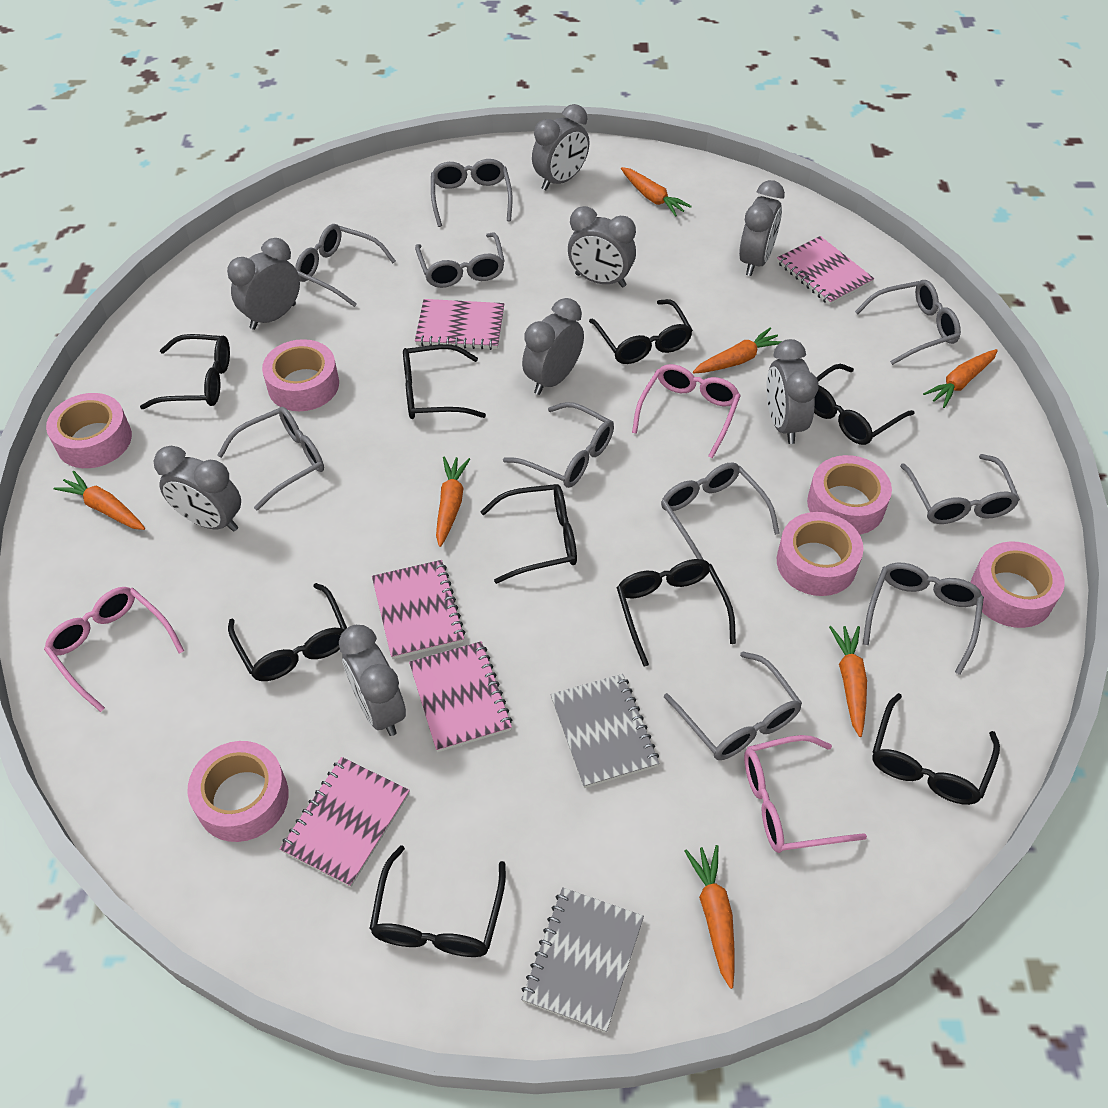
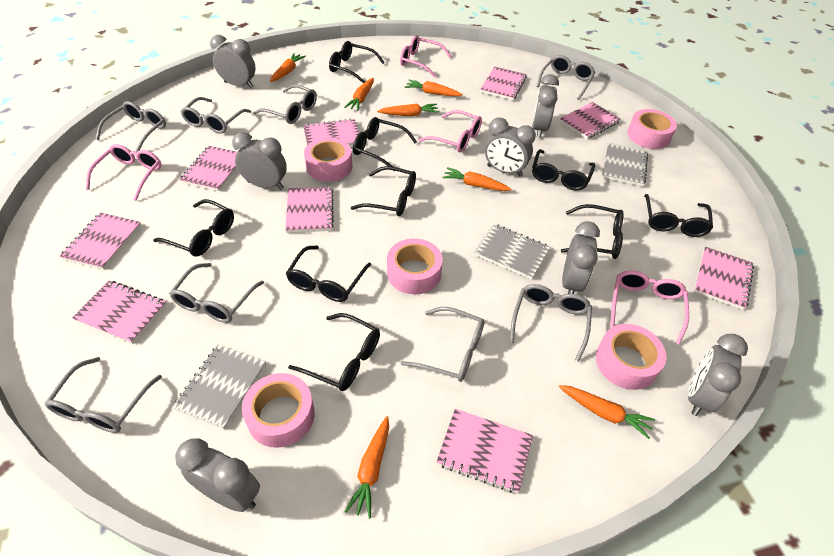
grey clock: [154,446,241,532] [227,238,300,330] [339,625,406,736] [522,298,584,395] [532,104,590,190] [568,206,636,287] [739,180,785,276] [766,339,819,444] = 8 -> [175,438,260,512] [210,35,256,88] [232,132,287,190] [485,118,536,176] [532,74,559,138] [562,221,600,294] [688,334,748,416] = 7
grey glasses: [217,407,324,510] [295,224,396,307] [415,233,505,288] [431,159,513,227] [503,402,614,488] [661,462,780,560] [664,652,802,760] [855,280,961,365] [863,563,984,675] [900,454,1020,524] = 10 -> [45,357,162,433] [96,101,166,152] [169,263,264,323] [180,97,251,134] [254,84,317,124] [401,307,485,382] [510,284,592,362] [537,55,595,100] = 8
grey notebook: [521,887,644,1033] [550,674,659,788] = 2 -> [172,345,266,430] [474,224,550,280] [602,143,648,187] = 3
pink glasses: [44,587,184,712] [632,364,741,458] [744,735,867,853] = 3 -> [86,144,161,201] [400,35,452,77] [419,110,482,152] [610,270,689,344] = 4
pink notebook: [279,757,410,887] [372,560,465,659] [409,641,512,752] [415,299,504,350] [777,236,874,305] = 5 -> [59,213,141,270] [72,281,167,344] [179,146,237,191] [285,187,334,233] [303,118,359,146] [436,409,533,493] [480,67,527,100] [560,102,620,139] [694,247,754,310] = 9
pink tape: [46,393,132,468] [188,741,289,842] [262,339,339,411] [777,512,864,596] [807,455,892,535] [970,541,1065,628] = 6 -> [242,373,315,448] [304,137,352,182] [387,238,443,294] [596,324,666,390] [627,109,677,149] = 5

